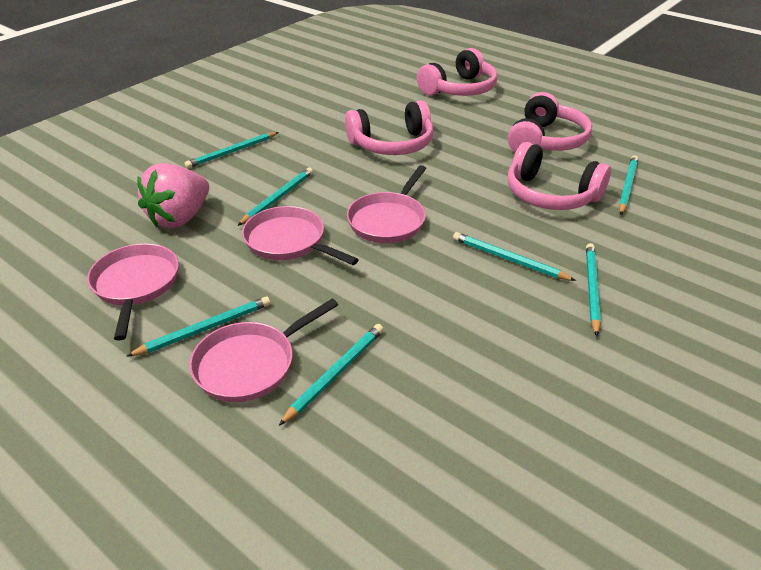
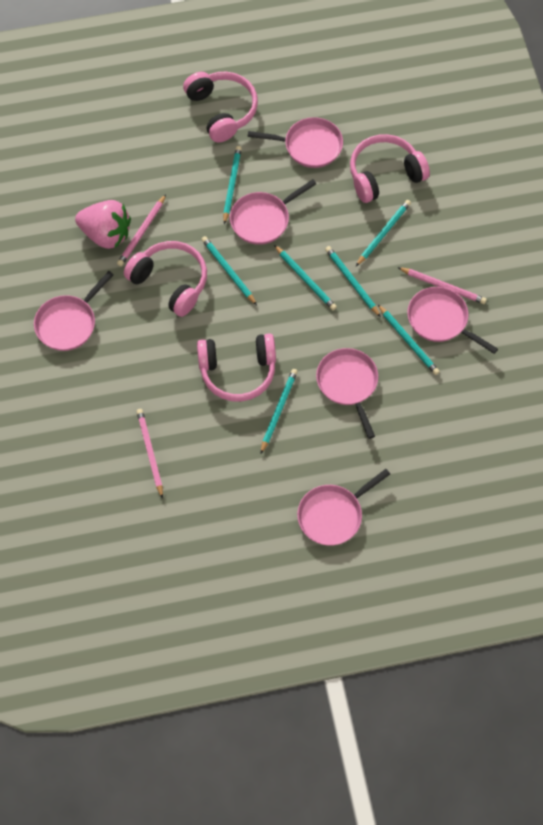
pink pan: [87,243,179,340] [189,299,338,402] [242,206,359,265] [347,165,426,243] = 4 -> [34,271,114,351] [230,179,316,245] [248,117,343,168] [297,469,390,546] [316,348,378,439] [407,287,498,354] = 6
pink pencil: none = 0 -> [117,194,166,266] [136,409,163,499] [398,267,487,304] = 3

